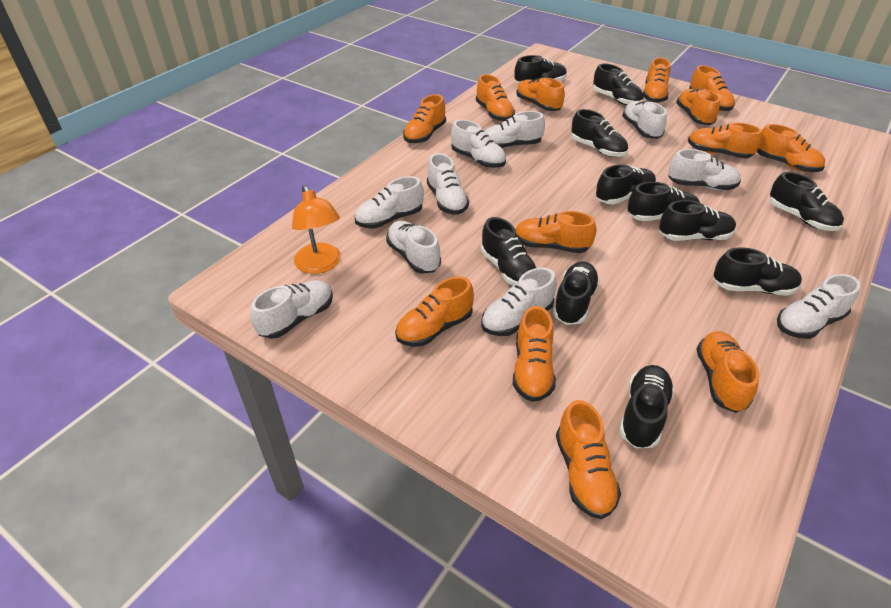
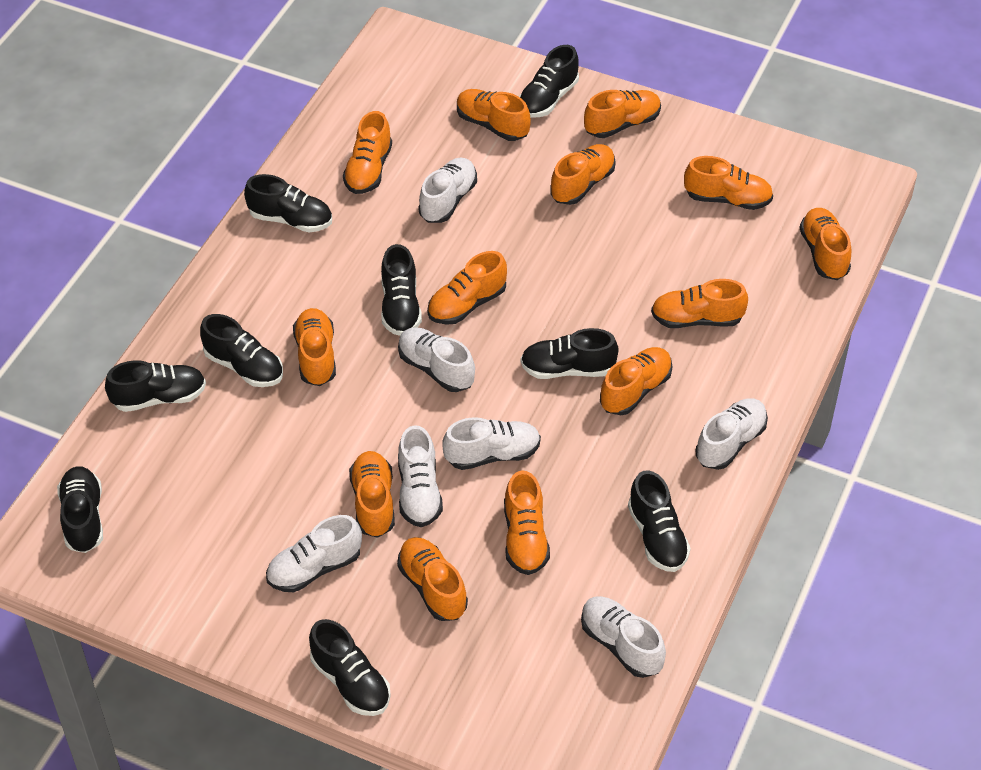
black shoe: [481,217,537,285] [515,55,567,83] [553,261,600,325] [571,109,628,157] [593,63,644,105] [596,164,656,204] [619,365,675,448] [627,182,700,221] [659,200,736,241] [714,247,802,296] [770,172,844,231] = 11 -> [57,466,103,553] [105,360,206,412] [200,314,283,387] [244,174,332,232] [309,619,391,716] [381,244,422,336] [519,45,579,118] [521,328,619,379] [628,470,691,572] = 9
orange lamp: [292,185,341,274] = 1 -> none = 0
white shoe: [250,280,333,339] [355,176,424,229] [386,221,441,274] [427,153,469,215] [451,119,506,168] [481,268,557,336] [484,111,545,149] [622,101,667,139] [668,149,741,190] [777,274,860,339] = 10 -> [266,515,362,592] [398,327,475,392] [398,425,443,527] [418,157,477,223] [443,417,541,470] [581,596,666,678] [696,398,768,470] = 7

